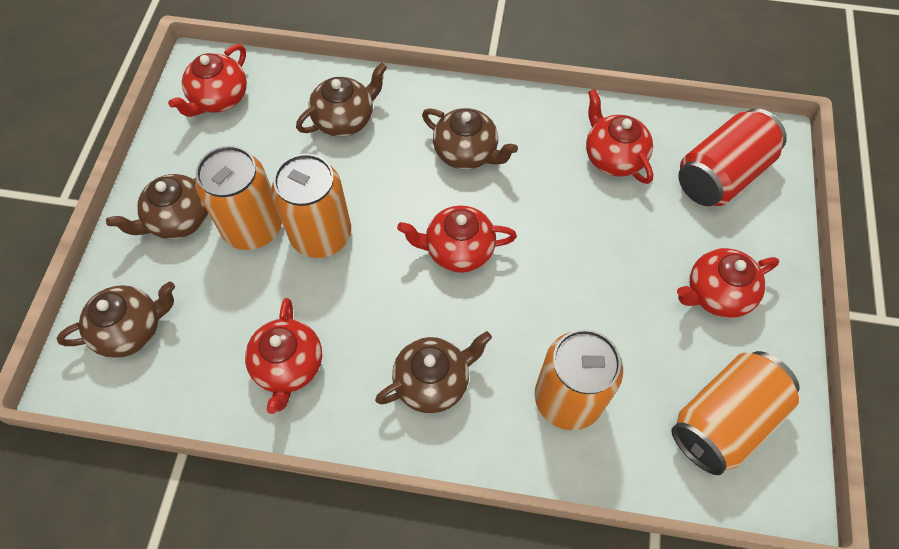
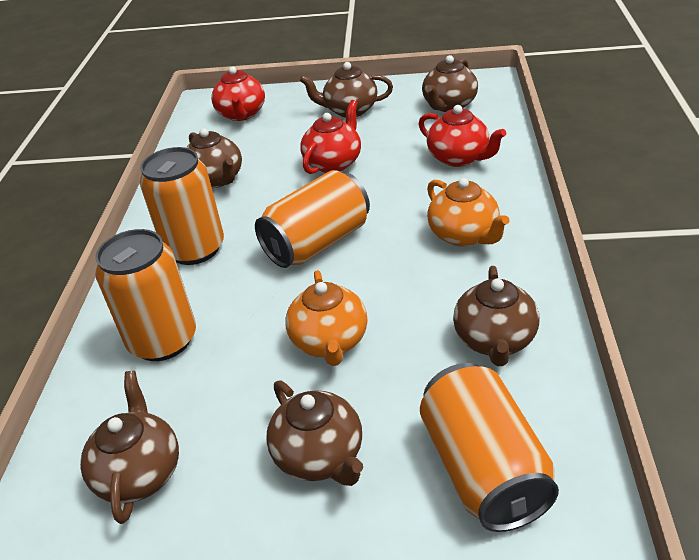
brown teapot: [57,282,175,358] [106,174,208,239] [296,63,387,137] [375,331,492,413] [422,108,518,170] = 5 -> [80,371,179,524] [186,128,242,188] [266,380,363,486] [300,62,393,118] [422,55,478,112] [453,266,539,366] = 6
orange teapot: none = 0 -> [285,270,367,366] [427,178,509,247] = 2
red can: [678,108,787,206] = 1 -> none = 0
red teapot: [168,44,247,117] [245,298,322,414] [397,205,517,273] [586,89,653,184] [677,248,779,318] = 5 -> [211,67,265,121] [300,100,361,174] [419,105,506,167] = 3

